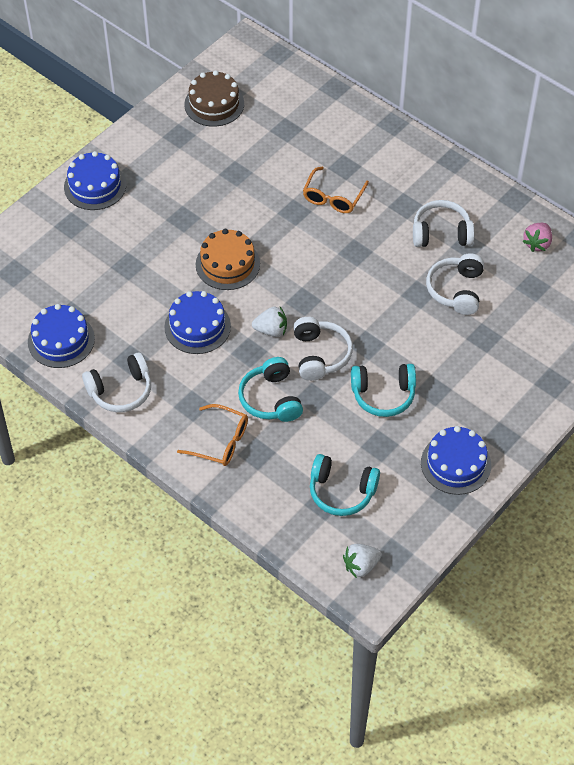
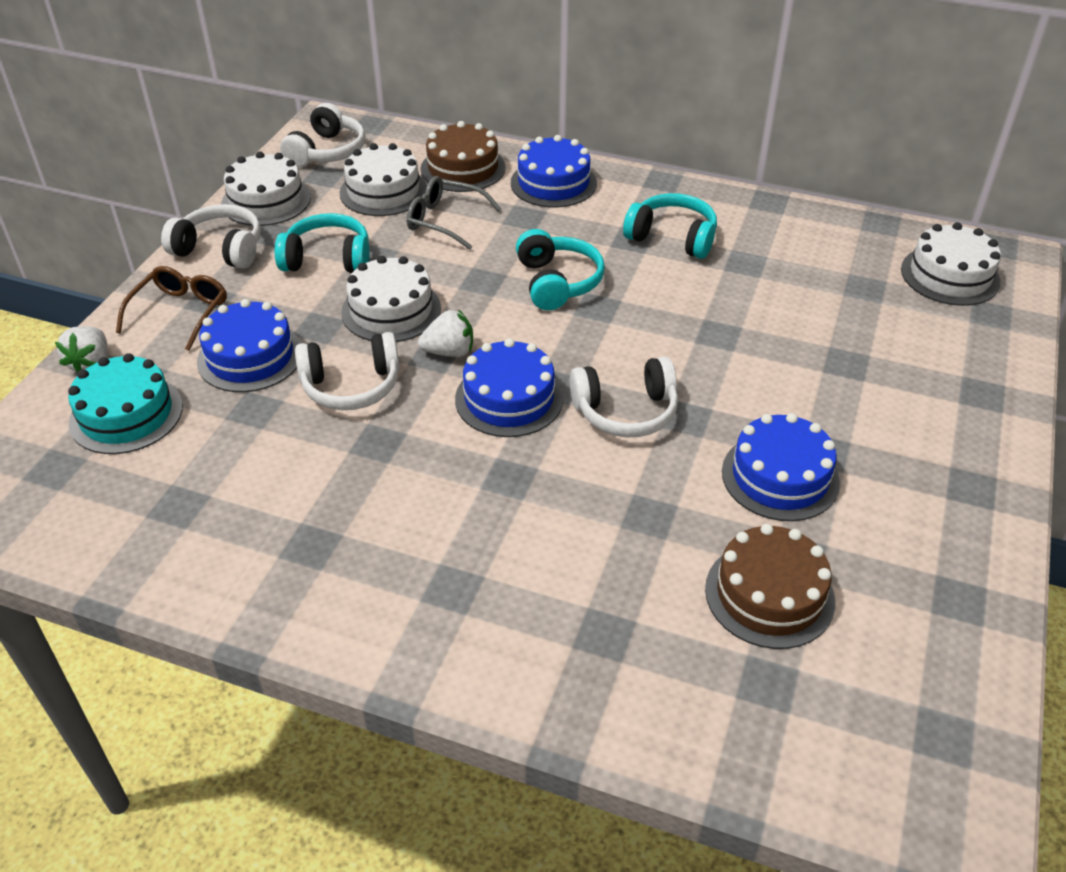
brown cake: [184,70,244,127] = 1 -> [420,121,506,192] [705,524,835,649] = 2
brown glasses: none = 0 -> [116,266,227,351] = 1
grey glasses: none = 0 -> [406,176,501,250] = 1
orange cake: [196,229,260,290] = 1 -> none = 0
orange glasses: [177,404,248,466] [303,167,369,213] = 2 -> none = 0
pink strawberry: [522,223,552,252] = 1 -> none = 0
turquoise cake: none = 0 -> [68,353,183,454] = 1
white cake: none = 0 -> [221,151,311,226] [340,143,427,216] [341,256,441,342] [901,222,1001,306] = 4

